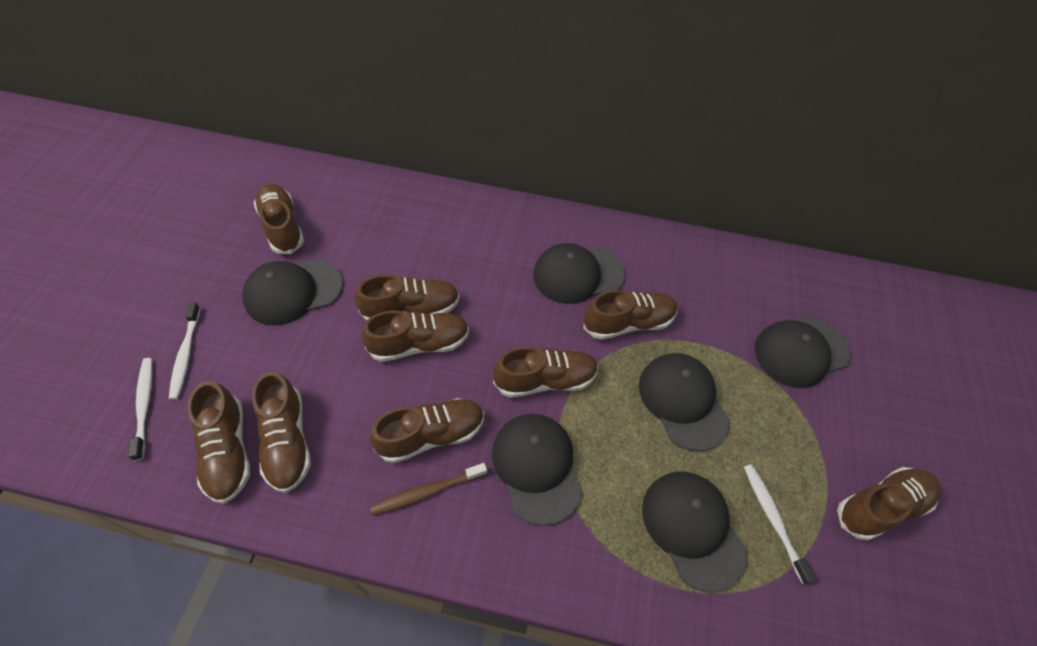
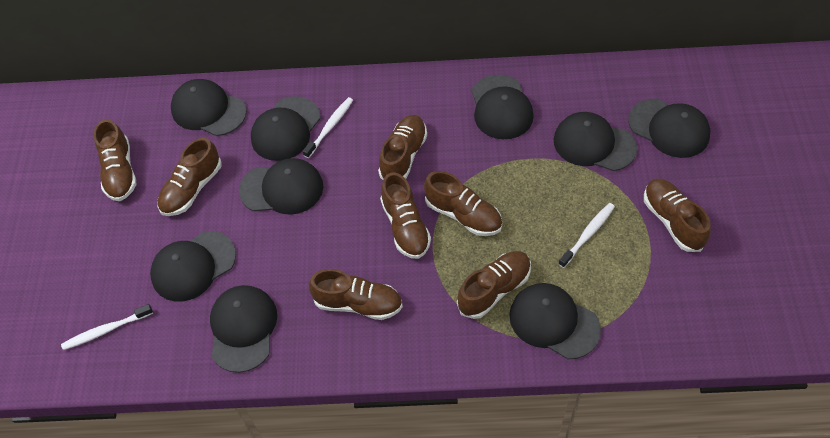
black cap: [242,259,343,325] [492,414,582,526] [533,243,625,304] [639,353,730,451] [642,472,747,592] [755,317,851,388] = 6 -> [150,231,236,302] [171,79,247,136] [210,285,277,373] [239,158,323,215] [251,96,321,161] [472,75,534,139] [509,283,601,359] [554,112,637,171] [628,99,710,158] = 9
brown shoe: [188,381,250,504] [252,372,311,493] [254,183,304,254] [355,274,460,321] [362,310,469,362] [370,398,484,463] [493,346,598,398] [583,290,678,340] [837,467,942,541] = 9 -> [94,119,137,201] [157,138,222,216] [309,269,403,320] [378,115,427,180] [380,172,431,259] [424,171,502,236] [457,251,531,319] [644,178,711,252] = 8
brown toothbrush: [370,463,487,515] = 1 -> none = 0

